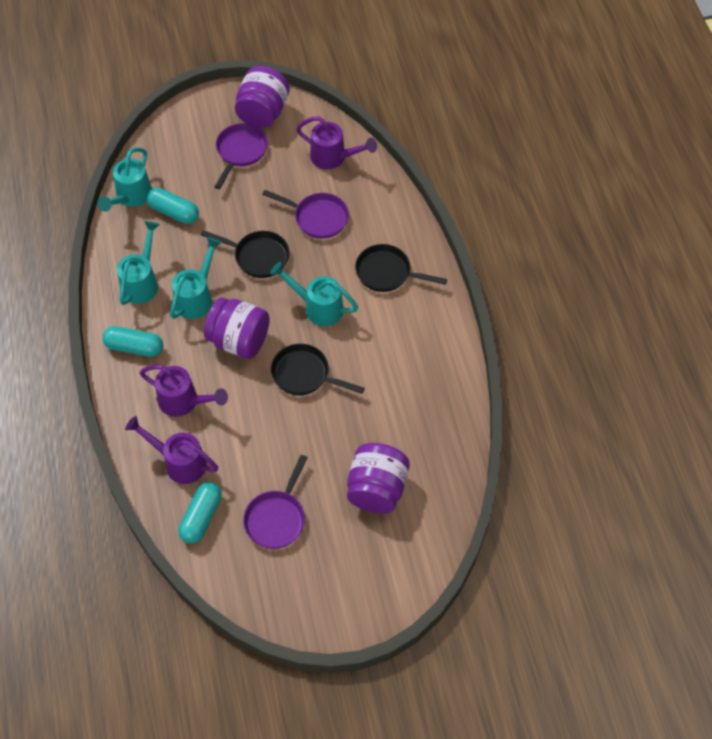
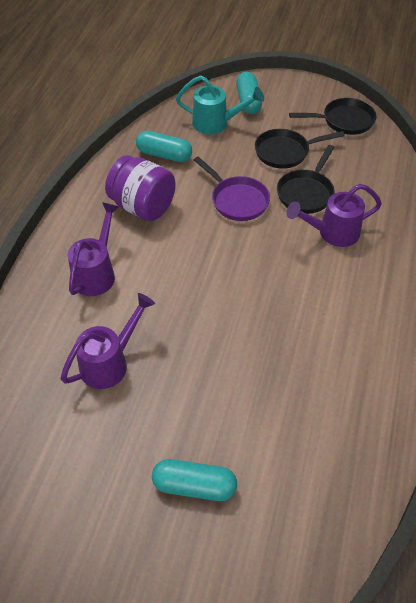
purple jar: [204,297,270,359] [235,66,289,128] [347,443,410,513] = 3 -> [105,155,176,221] = 1
purple pan: [215,123,268,189] [243,455,308,549] [262,190,349,239] = 3 -> [194,157,270,221] = 1
turquoise watering can: [97,147,152,212] [117,221,160,305] [170,237,222,319] [270,262,358,326] = 4 -> [176,75,264,134] = 1

